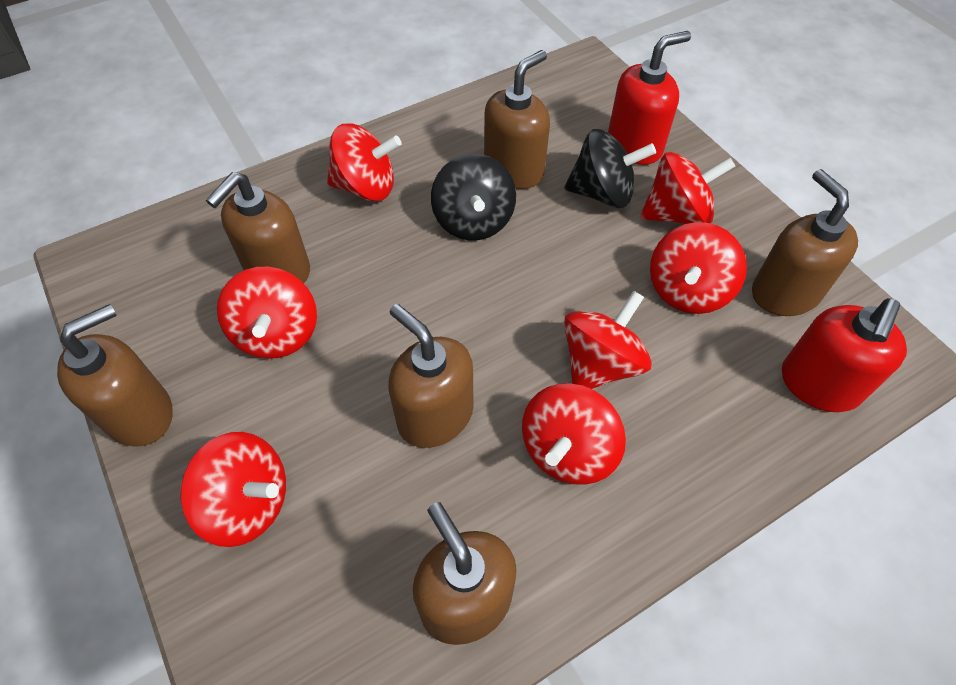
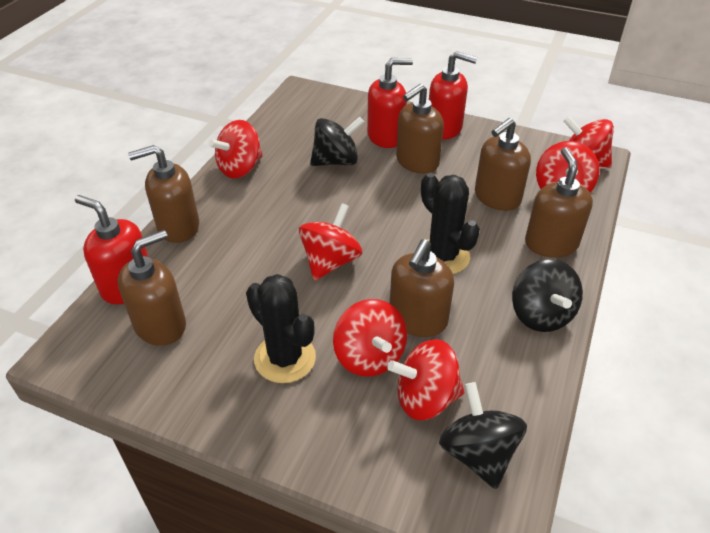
black cactus: none = 0 -> [246,274,316,383] [421,173,480,274] = 2
black spinning top: [431,154,516,240] [564,129,656,208] = 2 -> [310,116,364,166] [439,382,527,489] [512,259,583,332] = 3
red soap dispenser: [608,31,691,165] [782,298,907,412] = 2 -> [75,195,148,304] [367,58,413,148] [429,51,477,139] = 3
red spinning top: [180,432,286,547] [217,267,317,359] [327,123,402,201] [522,383,626,485] [564,290,652,389] [640,152,735,224] [650,222,747,314] = 7 -> [208,120,263,179] [299,203,362,281] [333,299,407,376] [387,339,465,420] [536,141,600,192] [563,116,614,168] = 6

